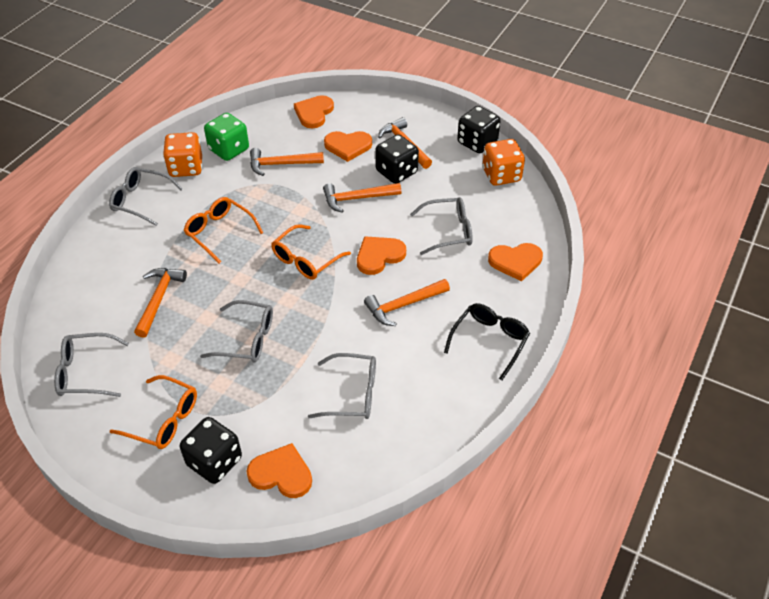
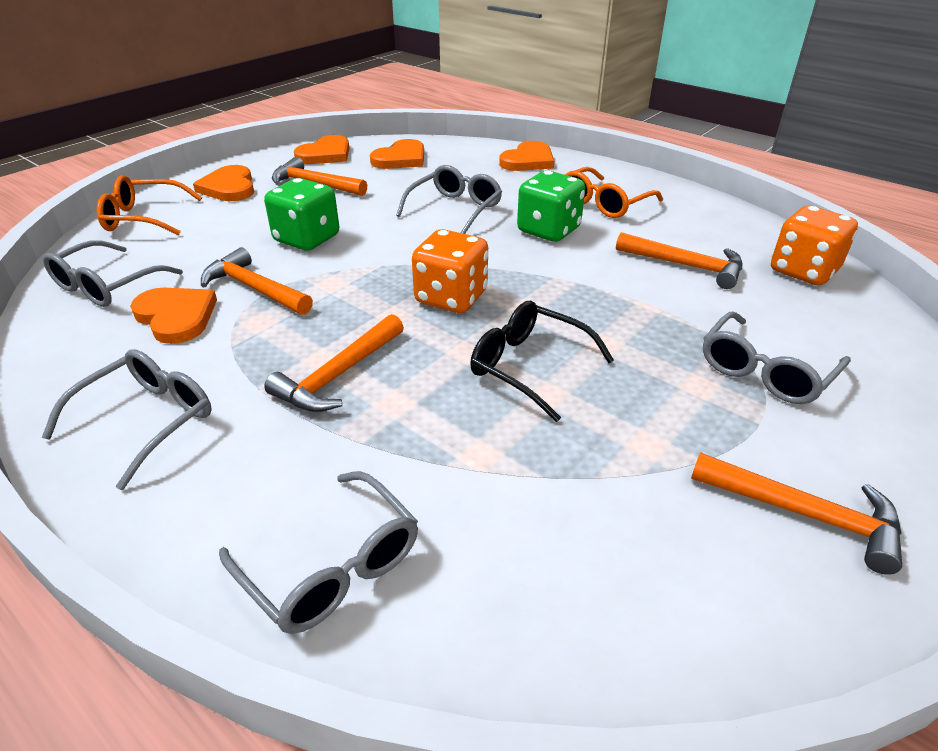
black dice: [180,417,242,484] [375,134,419,184] [457,106,501,153] = 3 -> none = 0
green dice: [204,113,249,161] = 1 -> [264,178,339,251] [517,171,585,242] = 2
orange glasses: [110,375,197,449] [183,197,263,264] [271,224,351,280] = 3 -> [97,175,202,236] [565,167,663,218] = 2

